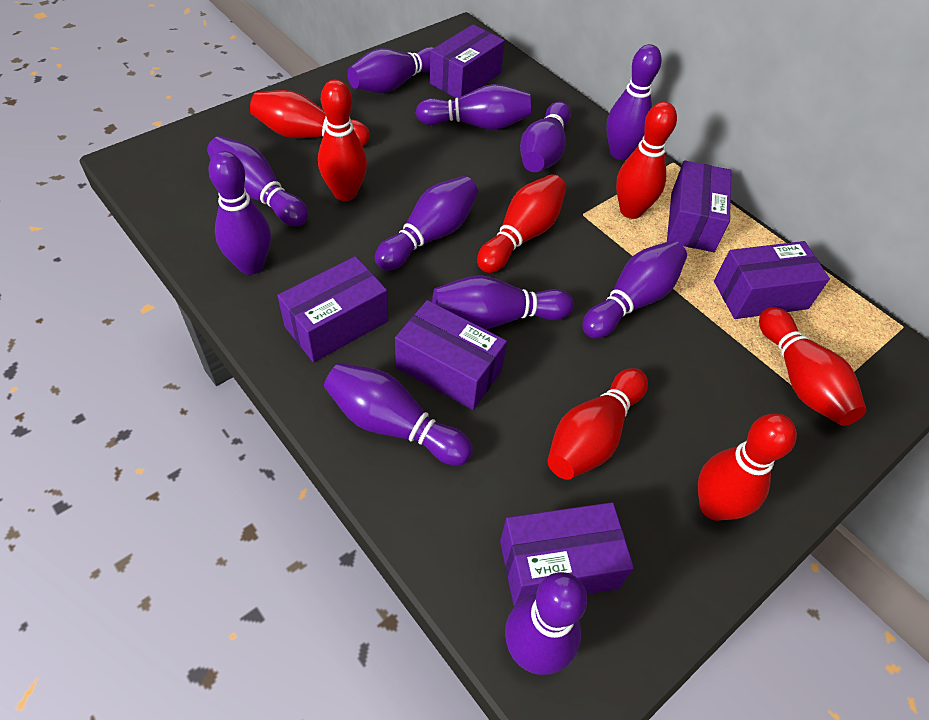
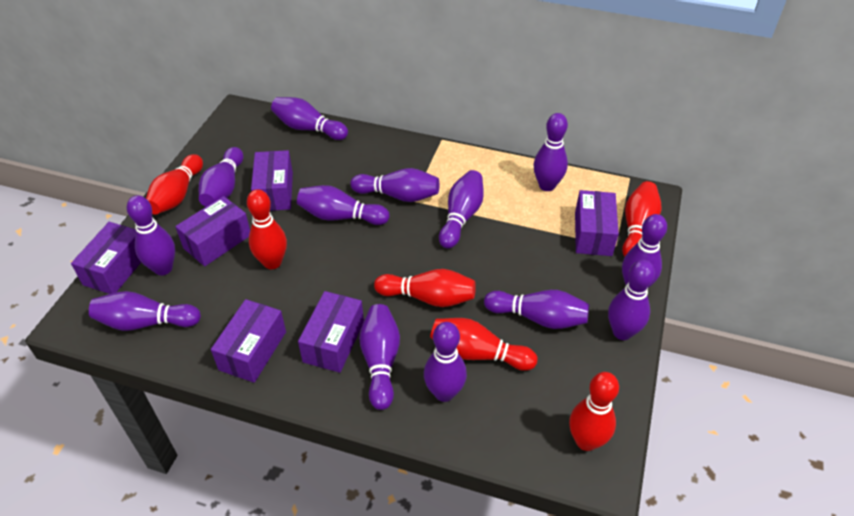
purple bowling pin: [207,136,308,227] [208,151,271,275] [324,363,473,466] [347,47,435,93] [375,176,478,271] [416,84,531,129] [432,275,574,329] [505,572,587,675] [520,101,571,172] [582,240,687,339] [606,44,662,160] = 11 -> [89,291,201,331] [127,195,175,275] [199,147,243,207] [271,97,348,140] [297,185,390,225] [350,168,439,202] [359,304,400,410] [424,322,467,402] [439,170,484,248] [484,290,589,329] [533,113,568,191] [608,260,655,340] [622,214,667,288] = 13
red bowling pin: [250,90,370,146] [318,80,367,201] [477,174,566,273] [547,368,648,480] [616,102,677,219] [698,413,797,521] [759,307,866,426] = 7 -> [146,154,203,214] [247,189,287,269] [374,269,476,307] [430,318,537,371] [569,372,619,451] [622,181,661,257] = 6

